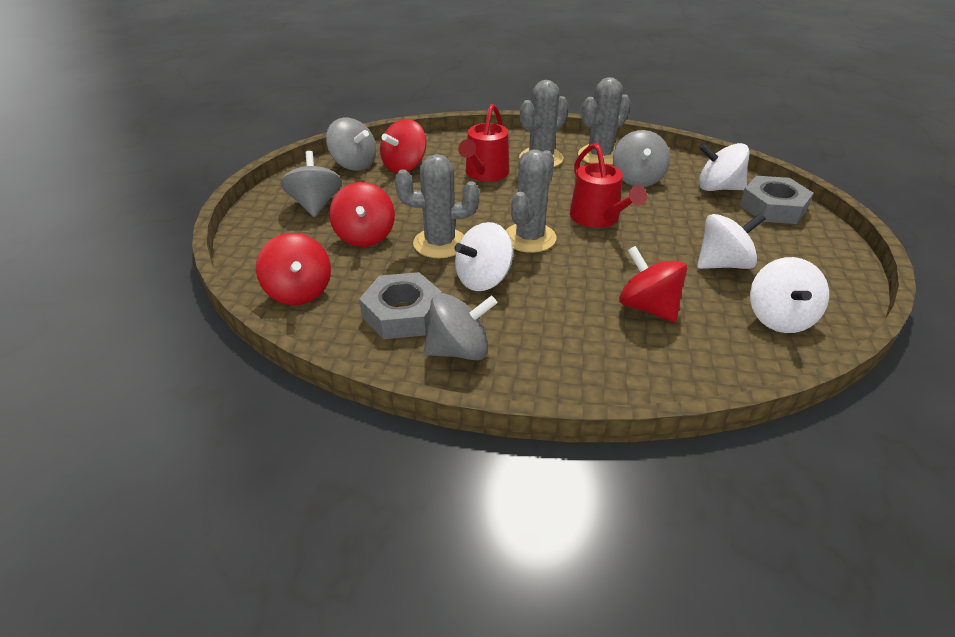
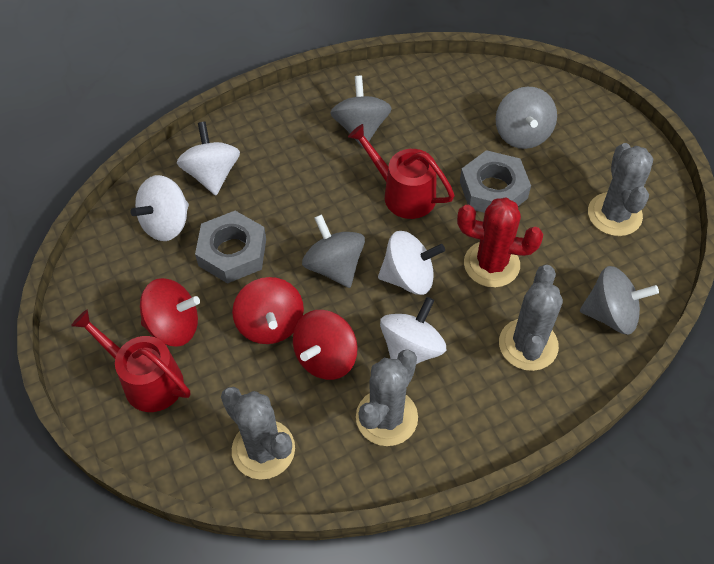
red cactus: none = 0 -> [457,198,543,288] = 1
red spinning top: [256,233,331,305] [329,182,395,247] [380,119,426,173] [619,246,687,322] = 4 -> [140,278,200,347] [232,277,304,344] [293,310,358,380] = 3

